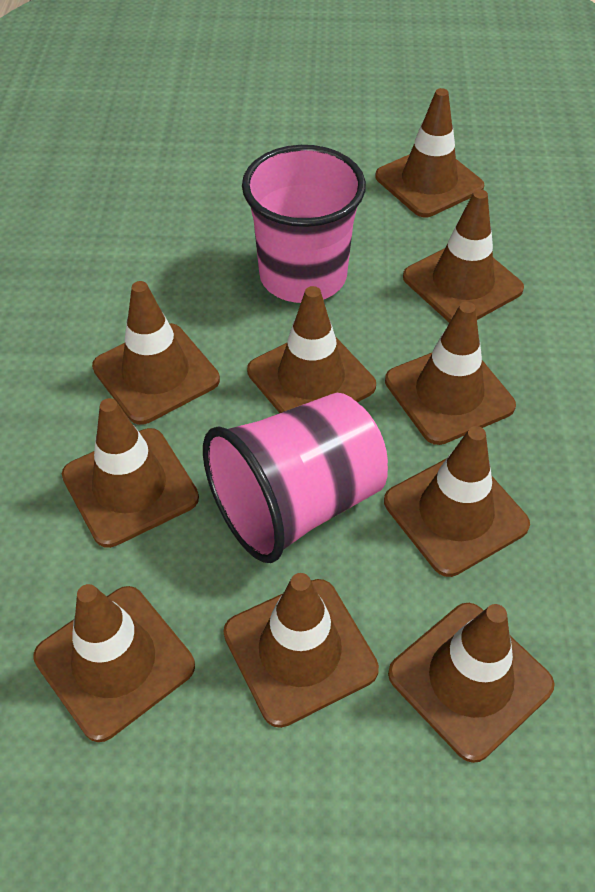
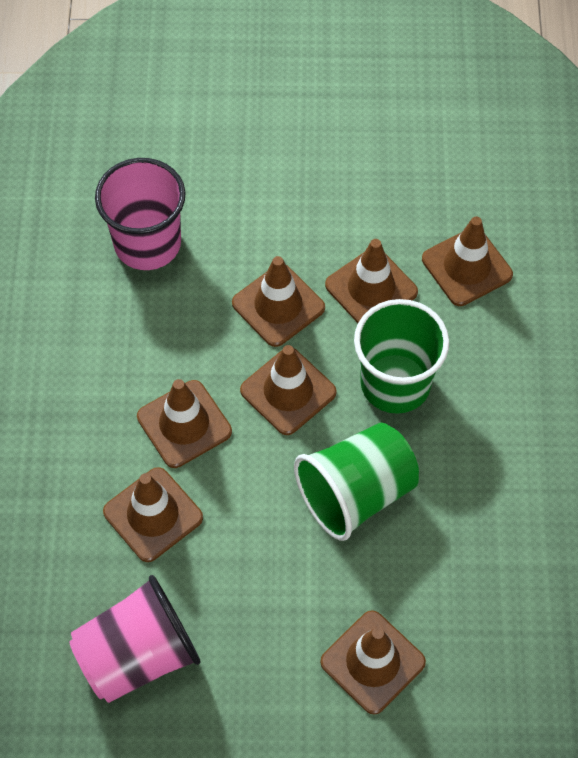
brown traffic cone: [33,584,195,742] [62,398,199,548] [92,281,220,425] [223,573,379,728] [247,286,376,413] [375,88,484,217] [384,426,530,577] [385,302,516,445] [388,603,555,763] [403,189,524,323] = 10 -> [103,467,203,562] [137,379,232,468] [232,256,325,347] [240,345,337,435] [320,610,426,715] [325,239,418,323] [422,216,513,306] = 7
green cup: none = 0 -> [294,423,419,541] [354,299,449,414] = 2

